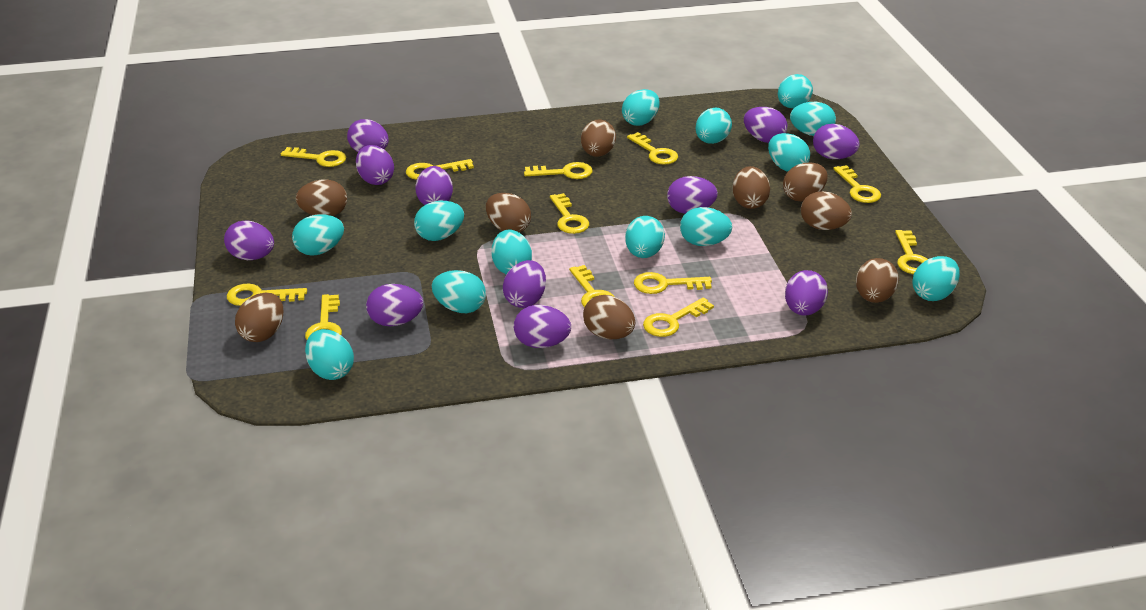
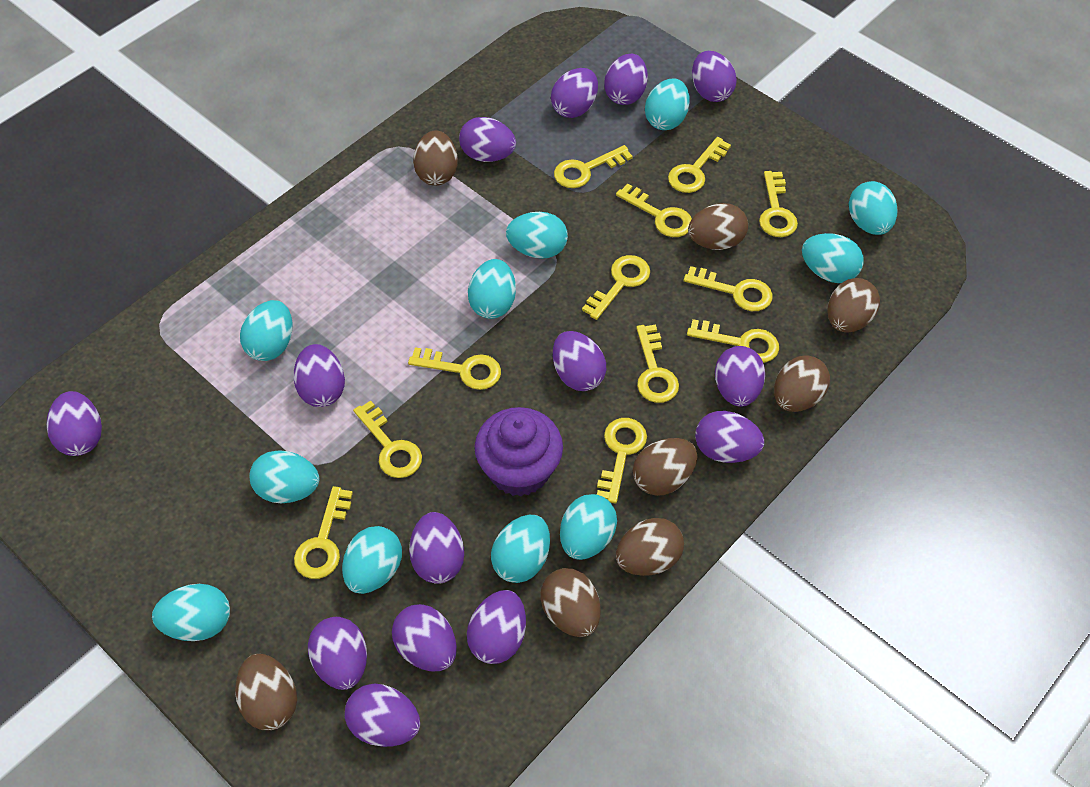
brown egg: [235,293,283,342] [296,179,347,216] [486,193,531,232] [581,120,616,157] [583,295,635,339] [732,166,770,209] [783,163,828,202] [801,191,852,230] [856,258,899,303] = 9 -> [235,654,297,730] [413,130,458,186] [540,568,601,637] [616,518,684,576] [633,438,697,496] [688,203,748,250] [774,355,830,412] [828,278,880,333] = 8
purple cupcake: none = 0 -> [475,407,563,497] = 1
purple egg: [224,220,274,260] [347,119,389,152] [356,145,394,185] [366,284,423,327] [416,166,453,205] [503,260,546,308] [514,305,571,348] [667,176,718,214] [744,107,787,143] [785,270,828,316] [813,124,860,159] = 11 -> [47,391,102,456] [293,344,345,407] [308,617,367,690] [345,684,420,747] [392,604,457,671] [409,512,464,584] [459,117,516,162] [467,590,526,664] [551,68,598,118] [553,331,606,391] [604,54,648,105] [692,51,737,102] [695,411,764,463] [715,346,765,407] = 14
turquoise egg: [292,214,344,256] [305,329,354,380] [414,201,464,241] [432,270,486,313] [491,230,532,274] [622,89,660,126] [625,216,665,258] [680,207,732,246] [696,108,732,144] [768,133,810,172] [778,74,813,108] [790,102,836,136] [912,256,960,301] = 13 -> [152,584,230,641] [240,300,292,361] [249,450,319,503] [342,526,402,594] [468,259,516,319] [491,515,550,583] [506,212,568,259] [560,494,617,560] [645,78,690,130] [802,233,864,283] [849,181,897,235] = 11

